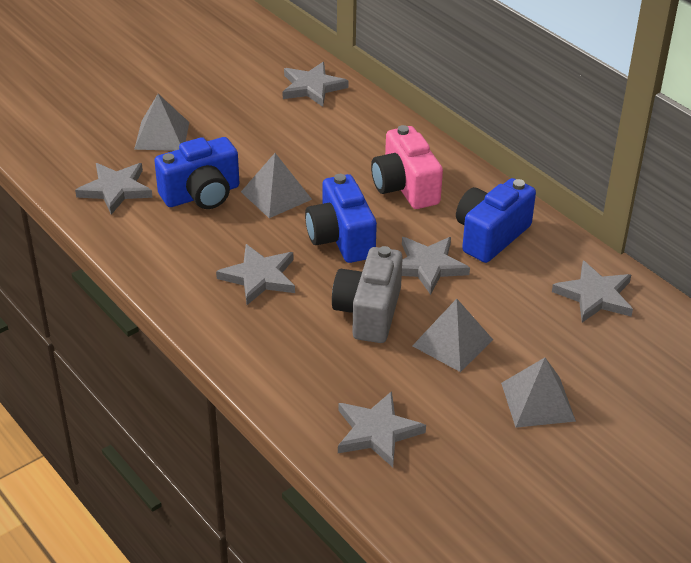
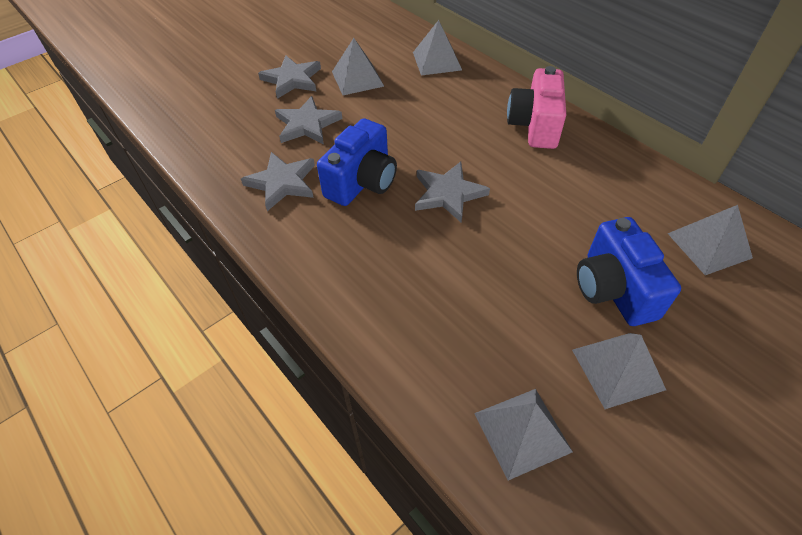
blue camera: [154,137,239,209] [305,174,377,263] [456,178,536,263] = 3 -> [317,118,397,206] [577,217,681,326] = 2
grey camera: [332,246,403,343] = 1 -> none = 0
grey pyramid: [134,94,189,151] [241,153,312,218] [412,299,493,372] [501,358,576,428] = 4 -> [332,38,384,95] [413,20,462,76] [474,389,573,480] [572,333,666,409] [667,205,753,275] = 5
grey star: [75,163,153,215] [216,244,295,305] [283,62,348,107] [338,391,426,467] [402,237,470,295] [552,261,633,322] = 6 -> [241,152,315,211] [258,56,321,99] [275,96,342,144] [415,161,490,223] = 4

